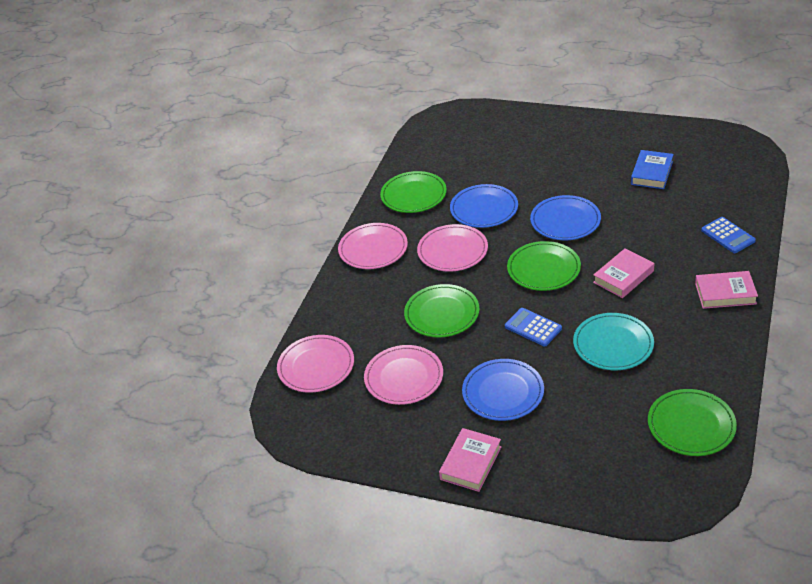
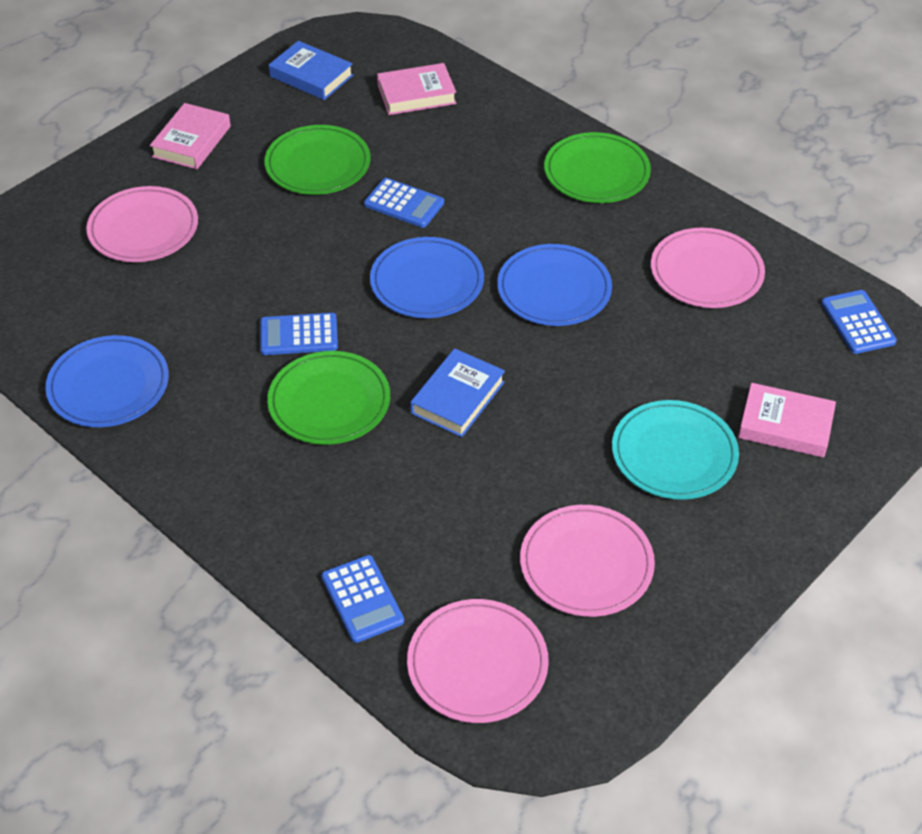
blue book: [631,150,674,189] = 1 -> [269,41,353,100] [410,348,505,437] = 2
blue calculator: [505,308,562,347] [701,217,756,253] = 2 -> [260,313,338,355] [321,555,404,643] [364,178,444,228] [821,290,897,354] = 4
green plate: [380,171,447,213] [404,284,479,338] [507,241,581,291] [648,389,737,456] = 4 -> [264,125,370,195] [267,351,390,445] [544,132,651,203] = 3

